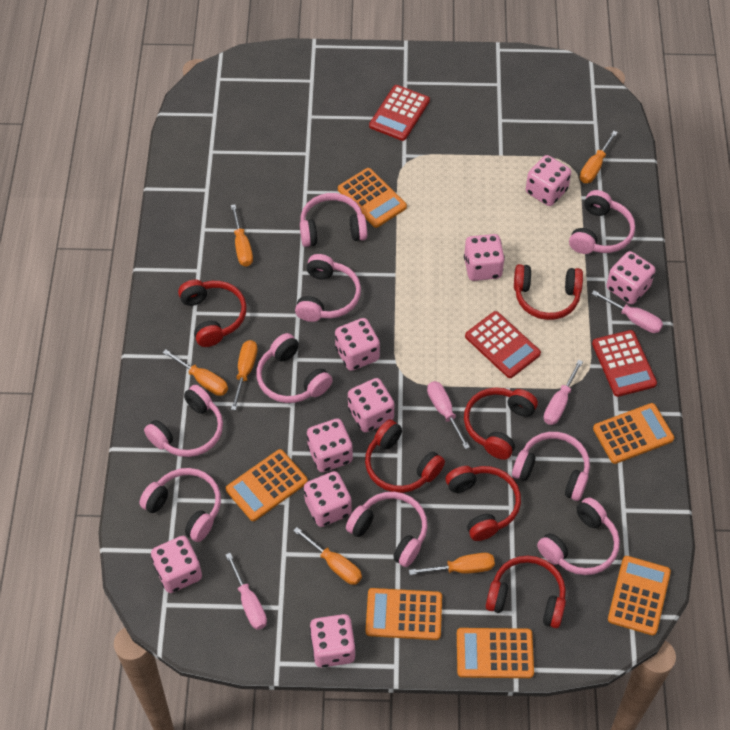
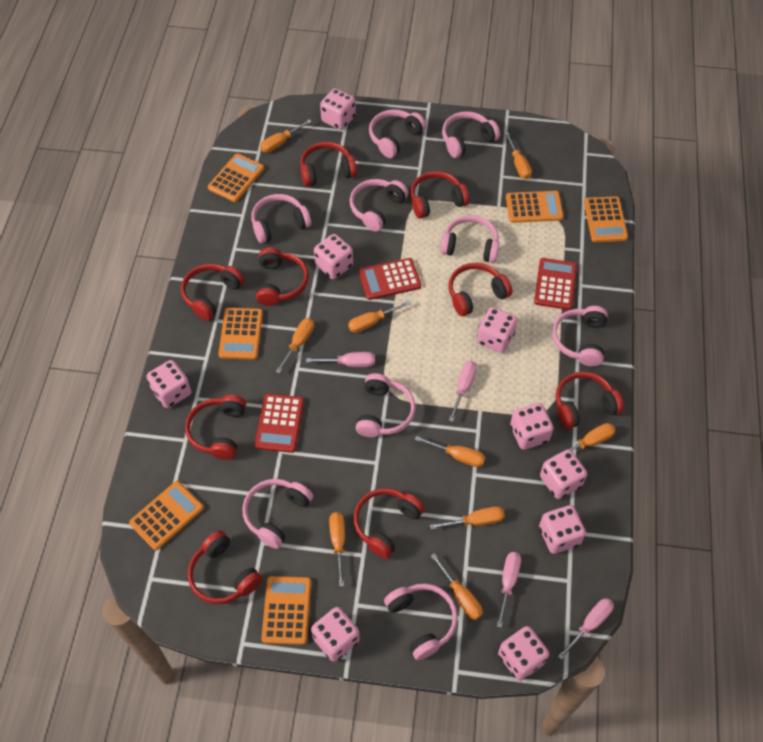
orange screwdriver: [162,349,228,396] [231,204,253,267] [231,340,258,410] [293,527,362,585] [409,553,495,575] [580,131,618,183] = 6 -> [260,120,312,152] [276,318,314,374] [329,512,345,587] [348,301,411,333] [415,436,485,467] [430,506,505,529] [431,553,483,620] [504,132,532,179] [552,423,616,457] = 9
red headphones: [178,279,247,347] [365,420,445,493] [446,466,521,541] [464,387,538,460] [486,555,566,628] [514,264,583,320] = 6 -> [181,264,245,321] [185,395,246,460] [188,530,262,604] [256,247,309,306] [300,141,357,187] [354,488,425,559] [410,171,470,219] [448,263,512,316] [556,372,624,429] = 9

